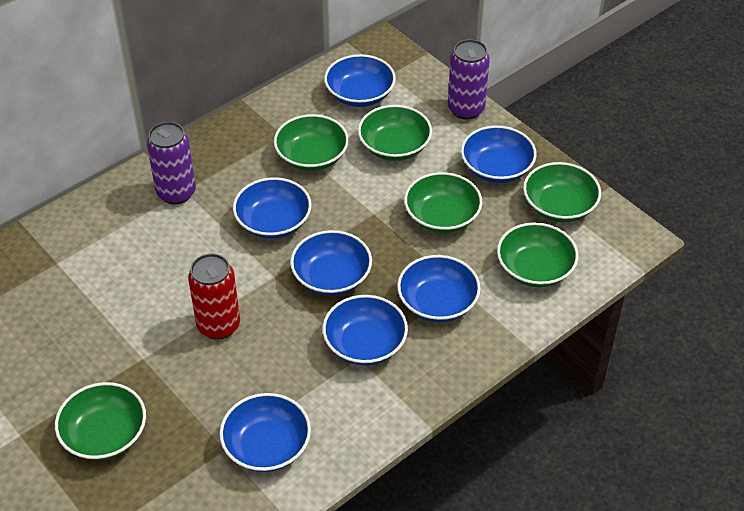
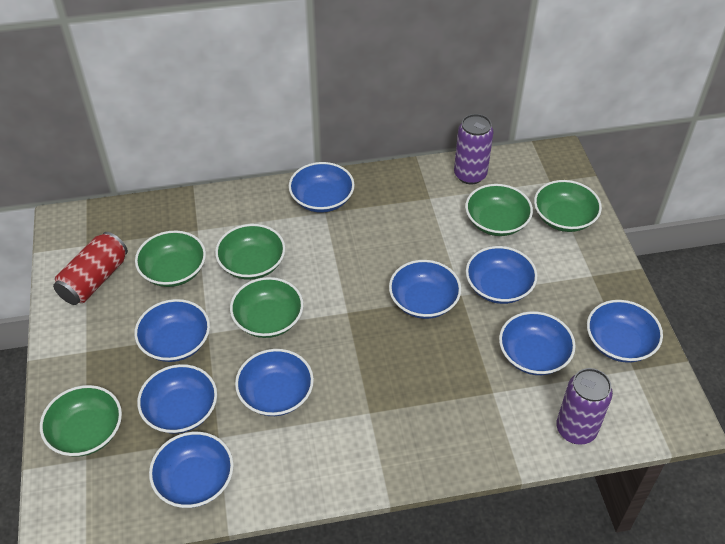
blue bowl: [220,393,311,472] [233,177,312,239] [290,230,372,296] [322,295,408,365] [324,54,396,107] [397,255,481,322] [461,125,537,183] = 7 -> [134,299,210,362] [137,364,217,434] [149,432,234,508] [235,349,314,416] [289,162,355,213] [389,260,461,319] [466,246,538,304] [499,311,576,375] [587,300,663,363] = 9

